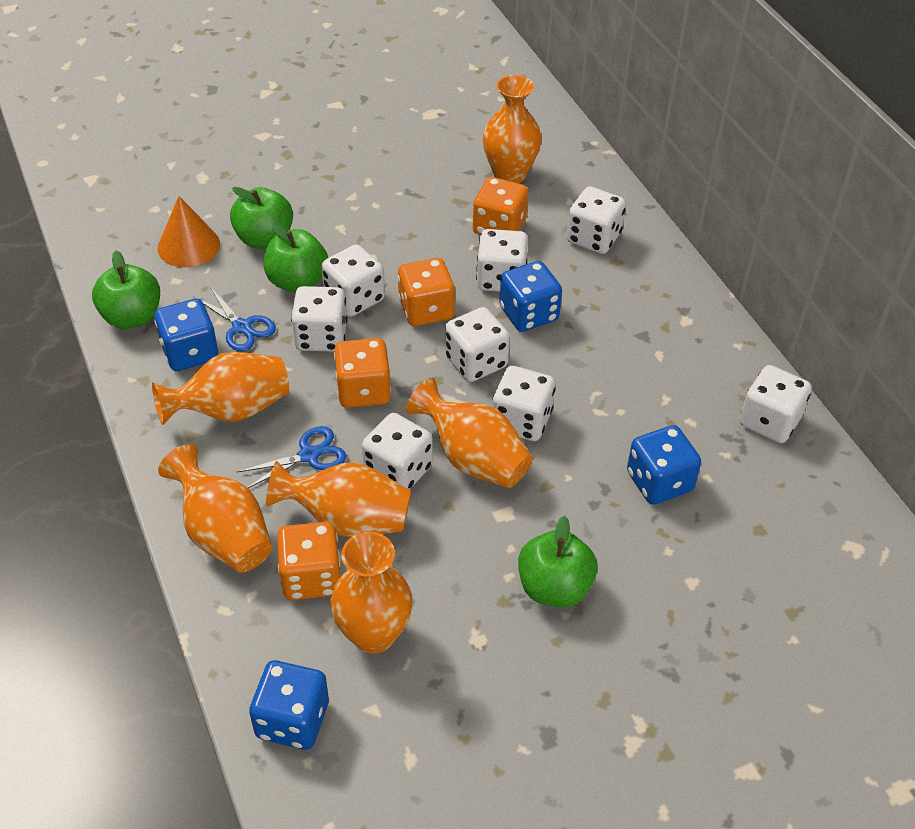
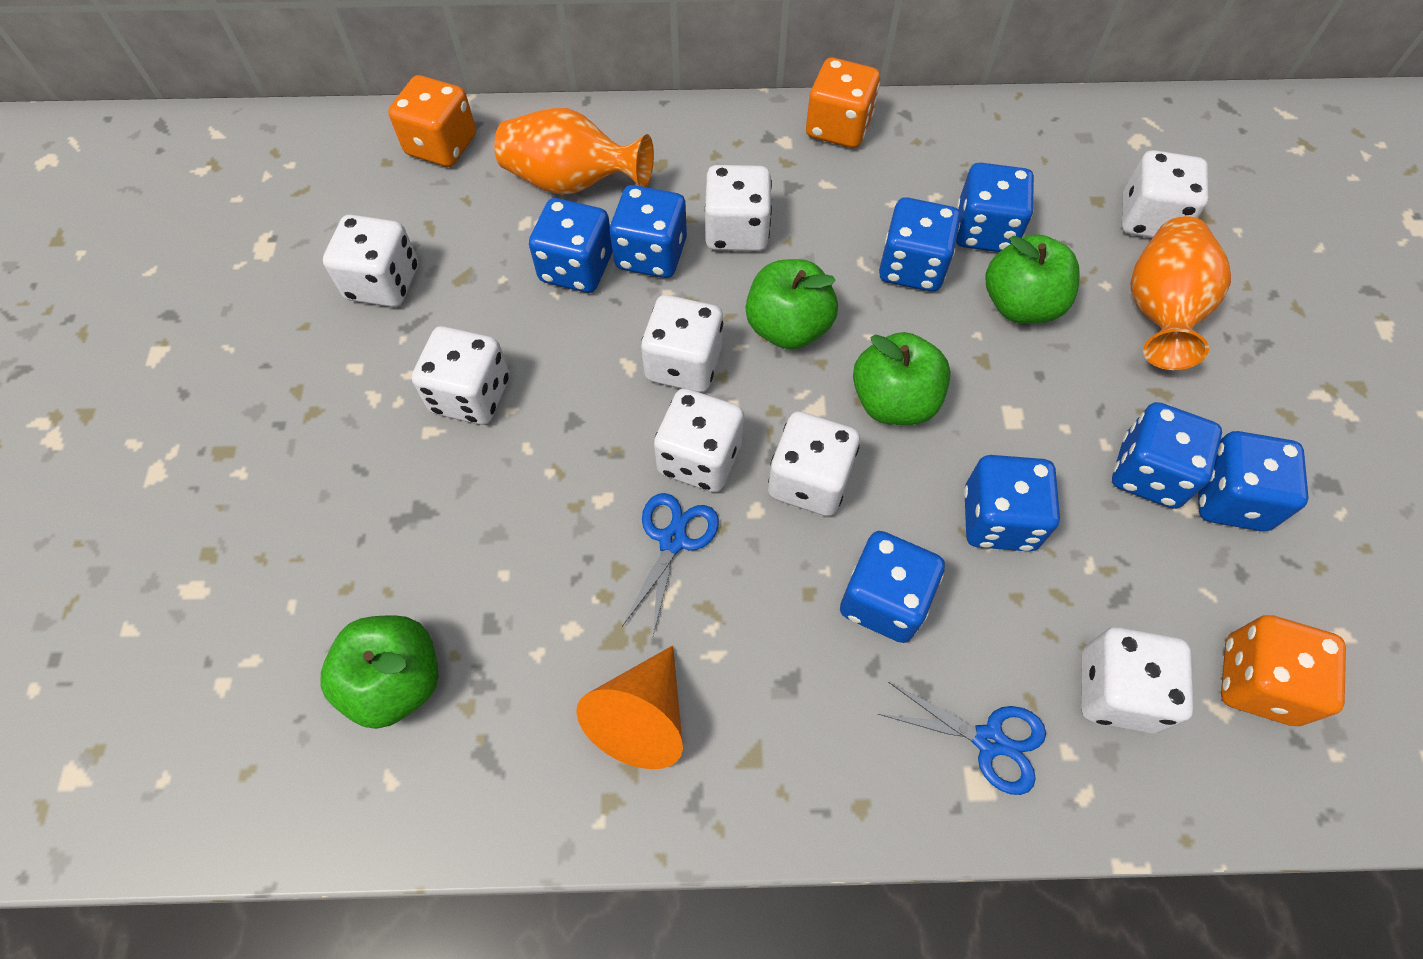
blue dice: [154,299,218,371] [249,660,329,750] [499,261,562,332] [627,425,701,505] = 4 -> [529,198,613,293] [610,185,687,278] [840,531,945,643] [879,197,960,292] [956,163,1034,252] [964,455,1060,552] [1112,402,1222,509] [1198,431,1309,531] = 8
orange dice: [277,522,341,600] [334,338,391,408] [398,258,455,326] [473,177,528,235] = 4 -> [388,75,476,167] [806,58,880,148] [1221,615,1346,726] = 3
orange vase: [152,352,289,425] [158,444,272,573] [266,461,411,537] [331,532,413,654] [406,378,533,488] [483,75,542,183] = 6 -> [494,108,654,195] [1130,216,1231,370] = 2

